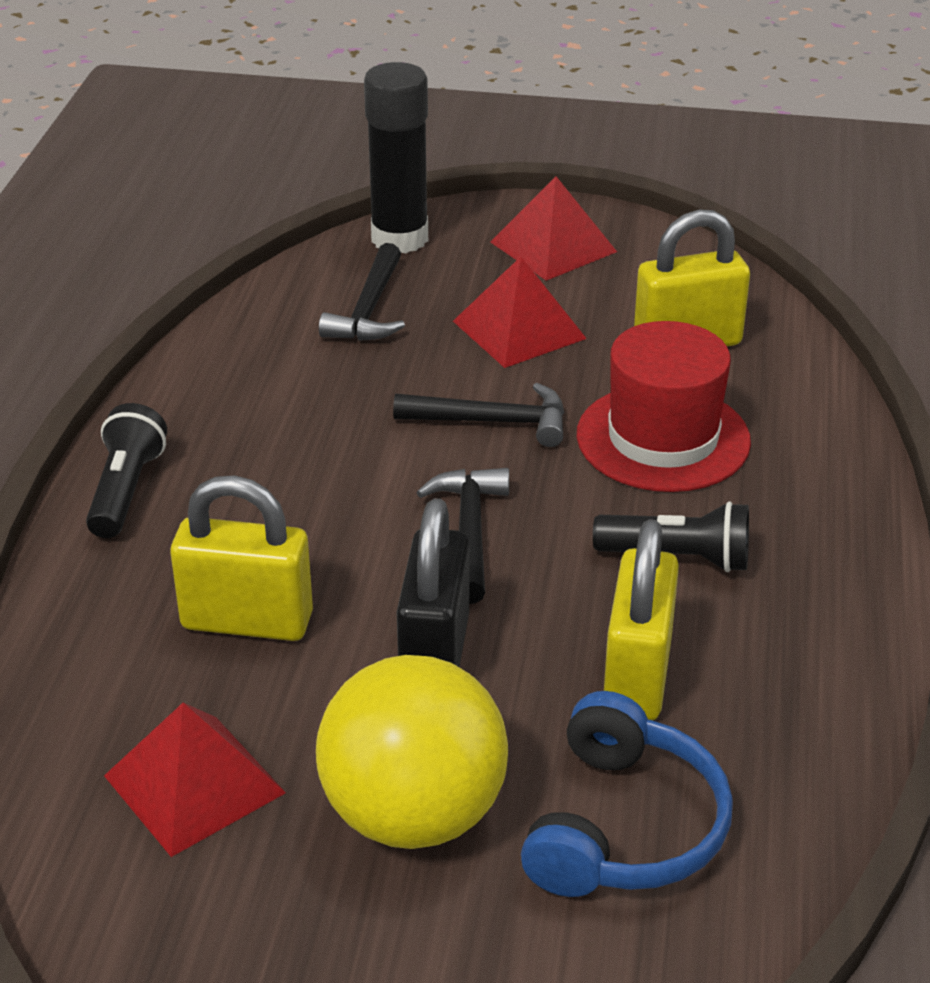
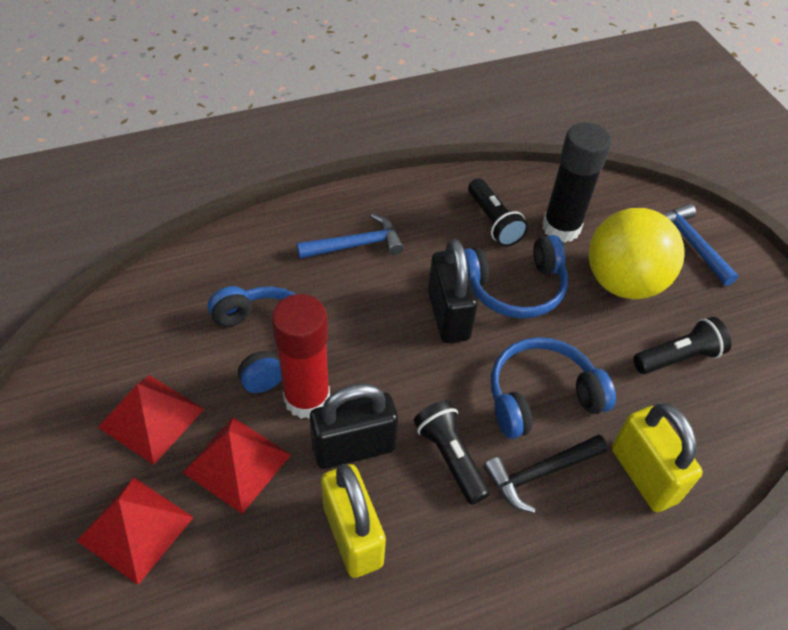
black flashlight: [86,403,167,538] [593,501,749,572] = 2 -> [414,400,490,505] [468,178,528,247] [634,317,731,374] = 3
black hammer: [319,243,405,341] [393,383,564,447] [416,468,509,604] = 3 -> [483,434,608,513] = 1
black padlock: [397,498,469,668] = 1 -> [310,383,398,469] [428,239,477,343] = 2
blue hammer: none = 0 -> [297,214,404,259] [663,203,739,286] = 2
blue headphones: [521,691,733,897] = 1 -> [208,286,296,393] [464,235,568,318] [491,337,616,439] = 3
red glue stick: none = 0 -> [271,294,330,419] = 1
red hat: [577,321,751,492] = 1 -> none = 0
yellow padlock: [170,475,313,641] [604,519,679,720] [634,209,750,346] = 3 -> [321,464,386,578] [612,403,703,512] = 2

